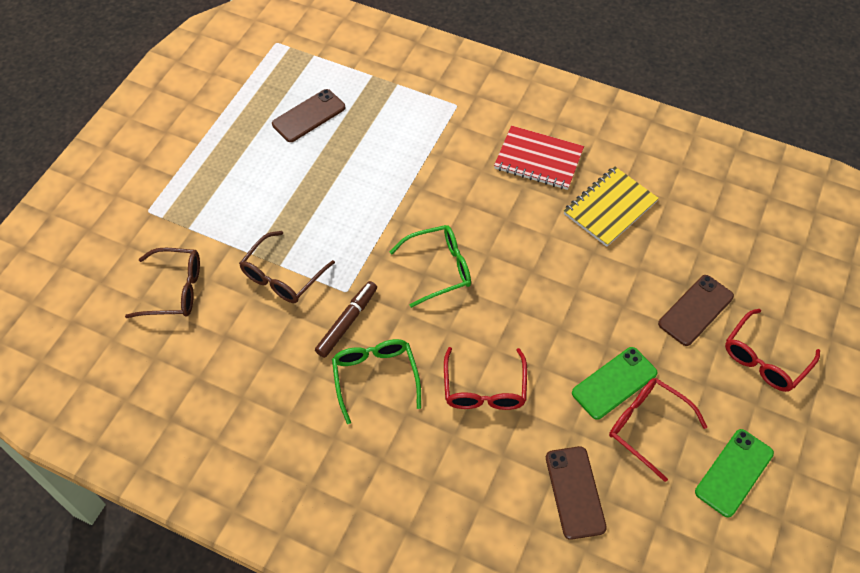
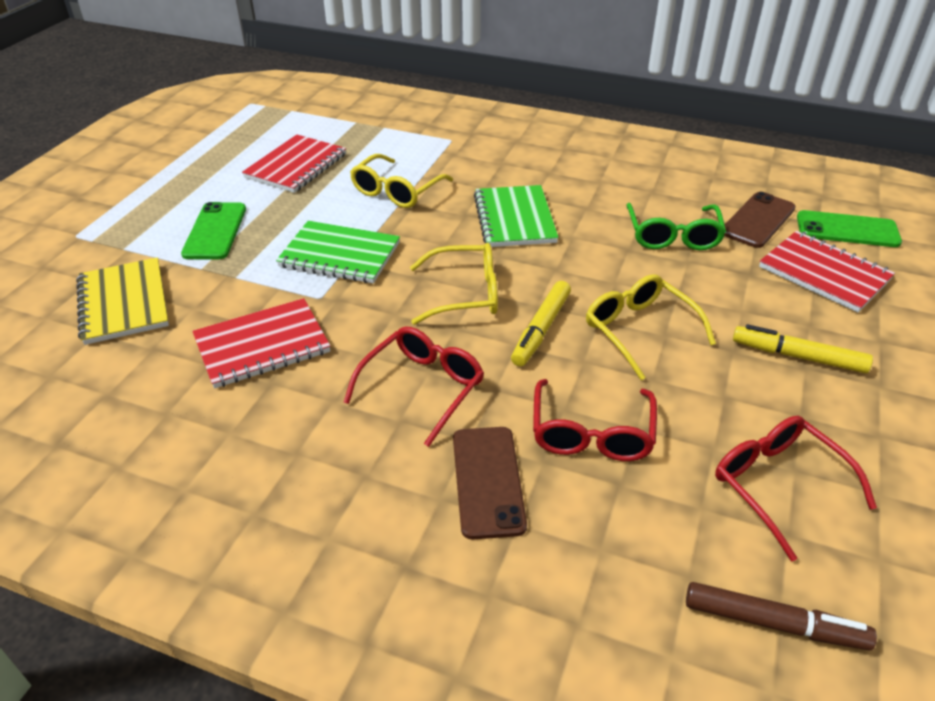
brown glasses: [125,248,200,318] [239,231,335,303] = 2 -> none = 0
brown phone: [272,89,345,142] [546,446,607,540] [658,275,734,346] = 3 -> [453,427,527,539] [724,192,796,248] = 2
green glasses: [332,339,421,424] [390,225,471,308] = 2 -> [627,203,726,250] = 1
green notebook: none = 0 -> [276,221,400,284] [474,185,559,247] = 2
red notebook: [494,126,584,190] = 1 -> [192,298,330,388] [242,135,346,193] [759,231,895,312] = 3
yellow glasses: none = 0 -> [350,154,453,208] [410,243,498,325] [586,274,716,380] = 3
yellow marker: none = 0 -> [511,281,571,366] [733,324,873,373] = 2

